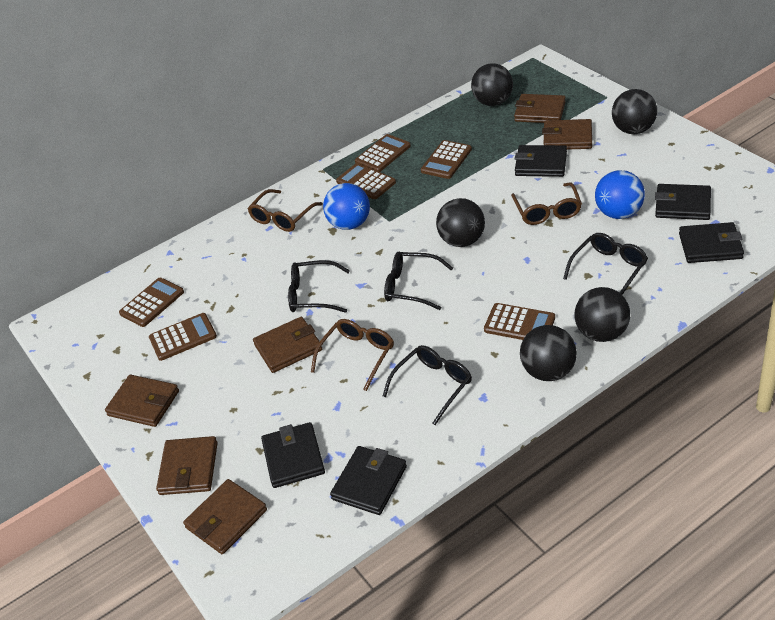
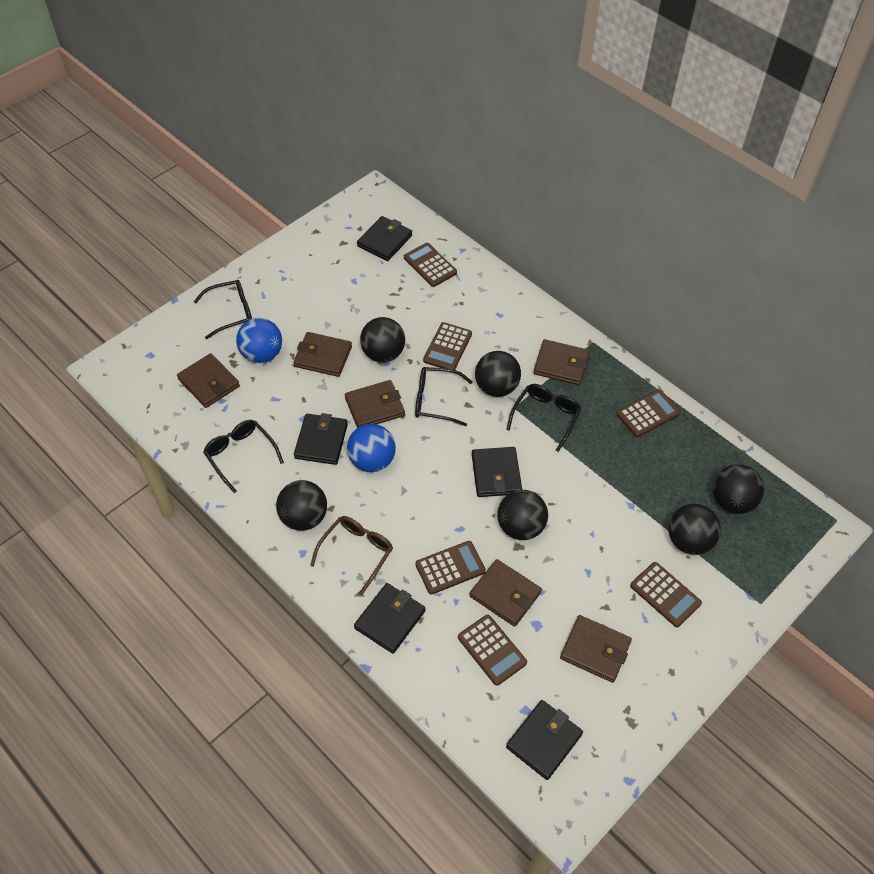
black ball: [436,198,485,247] [471,63,513,106] [520,325,577,381] [575,287,630,342] [612,89,657,134] = 5 -> [276,480,327,531] [360,317,405,363] [475,351,521,397] [497,490,548,540] [668,504,721,555] [713,464,764,514] = 6
brown glasses: [248,189,323,232] [311,319,394,391] [511,182,582,225] = 3 -> [310,516,393,596] = 1

